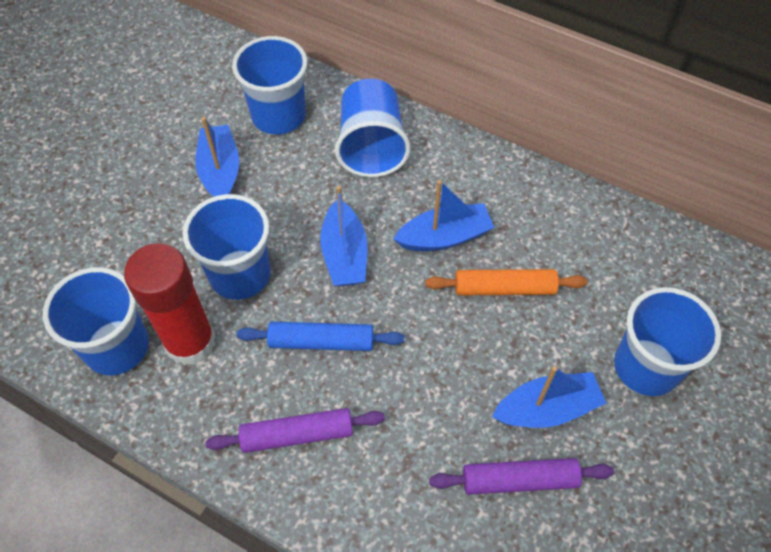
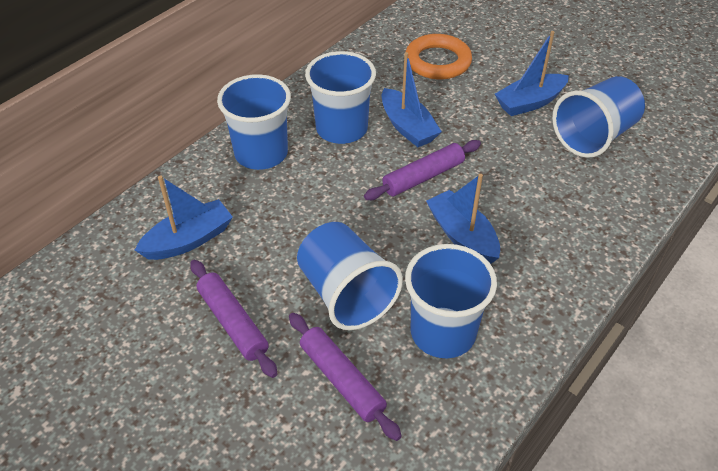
blue rolling pin: [237,322,405,351] = 1 -> none = 0
orange ring: none = 0 -> [406,34,472,79] = 1
orange rolling pin: [425,269,588,295] = 1 -> none = 0
purple rolling pin: [206,408,385,453] [429,458,614,495] = 2 -> [191,260,277,378] [289,313,402,441] [364,140,481,200] = 3
red glue stick: [124,243,216,365] = 1 -> none = 0

